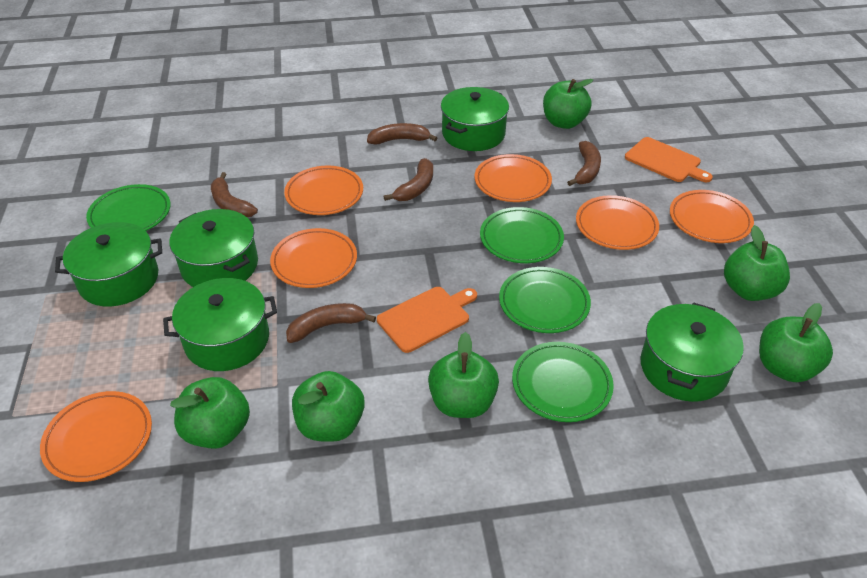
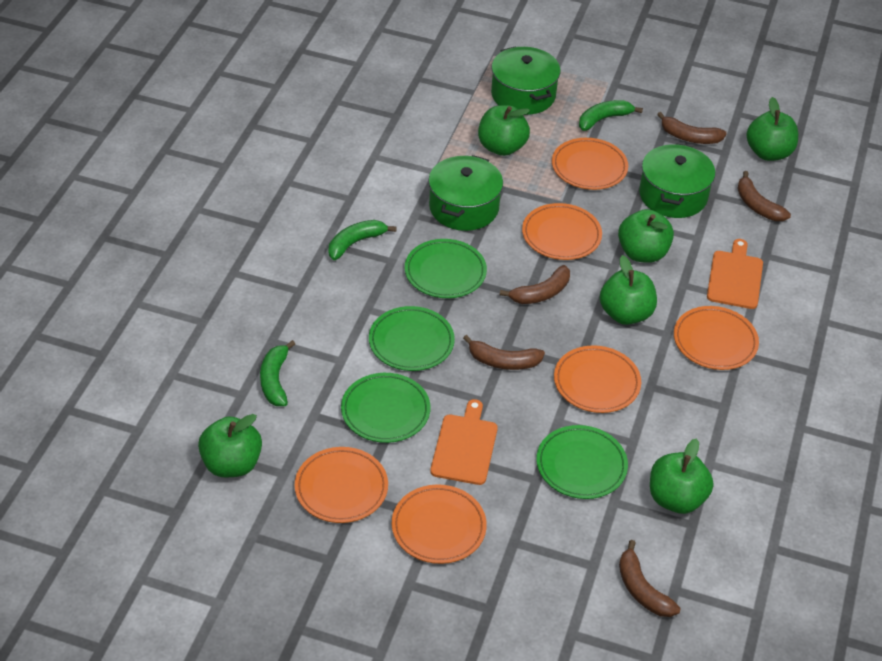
green banana: none = 0 -> [260,340,295,406] [329,220,397,260] [579,100,643,131] = 3
green pot: [55,222,162,307] [163,278,277,371] [169,209,258,287] [441,87,509,151] [640,302,744,402] = 5 -> [428,155,503,231] [491,46,561,115] [639,143,715,218] = 3

